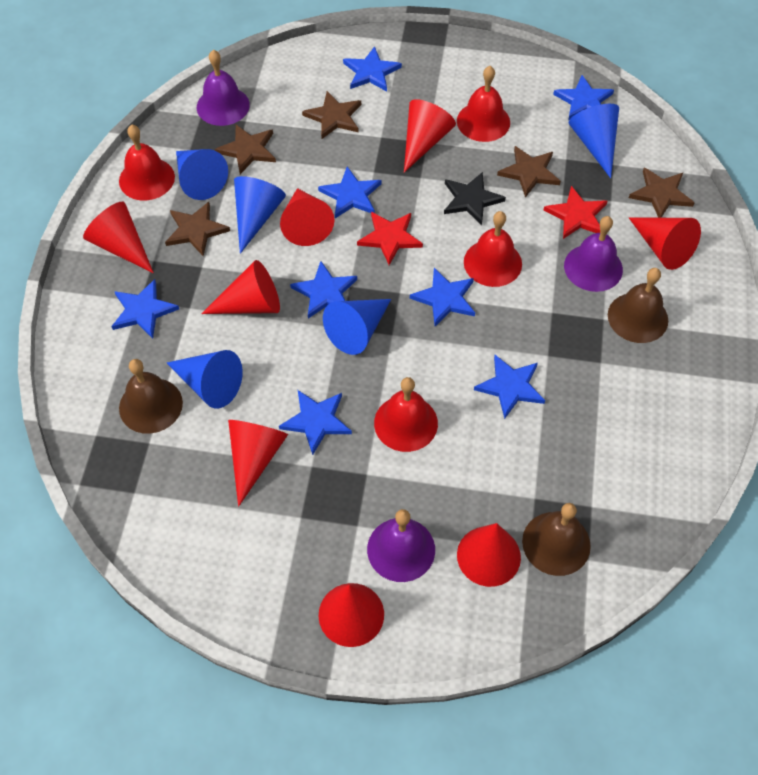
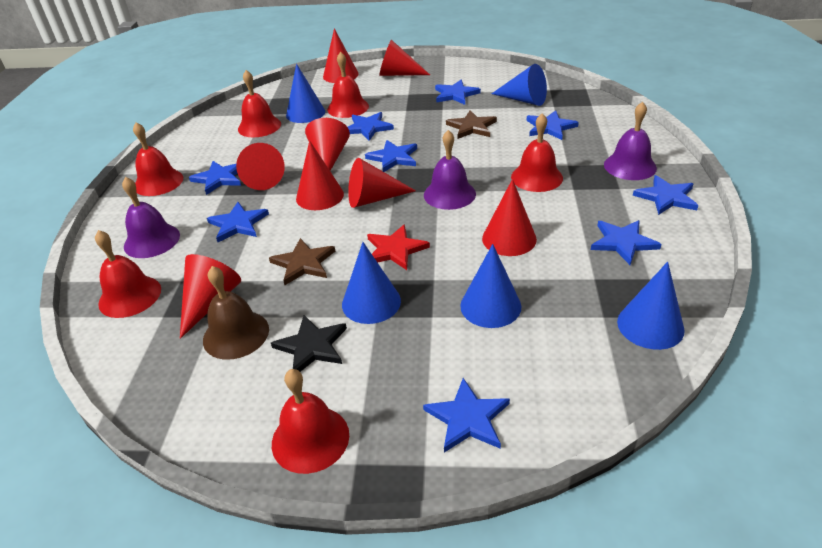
blue star: [111,279,179,339] [279,390,352,455] [290,261,357,319] [318,167,381,218] [343,46,402,92] [410,268,475,326] [474,355,545,419] [553,75,614,120] = 8 -> [189,161,241,195] [207,202,269,242] [348,112,394,141] [365,140,417,172] [423,378,510,453] [435,80,481,105] [527,110,579,140] [591,220,661,265] [633,175,699,215] = 9
brown bell: [119,359,183,434] [522,503,591,576] [608,268,668,343] = 3 -> [203,266,269,360] = 1
brown star: [165,202,230,256] [215,125,276,174] [302,91,361,139] [497,146,561,198] [629,168,694,218] = 5 -> [269,238,335,285] [446,110,497,139] = 2
red bell: [119,125,175,200] [374,377,438,452] [457,66,510,142] [464,211,522,287] = 4 -> [95,230,161,318] [133,122,183,196] [238,70,281,137] [272,369,349,474] [327,52,369,118] [511,113,563,192] = 6
red star: [357,212,423,265] [543,186,607,239] = 2 -> [367,224,430,270] = 1

